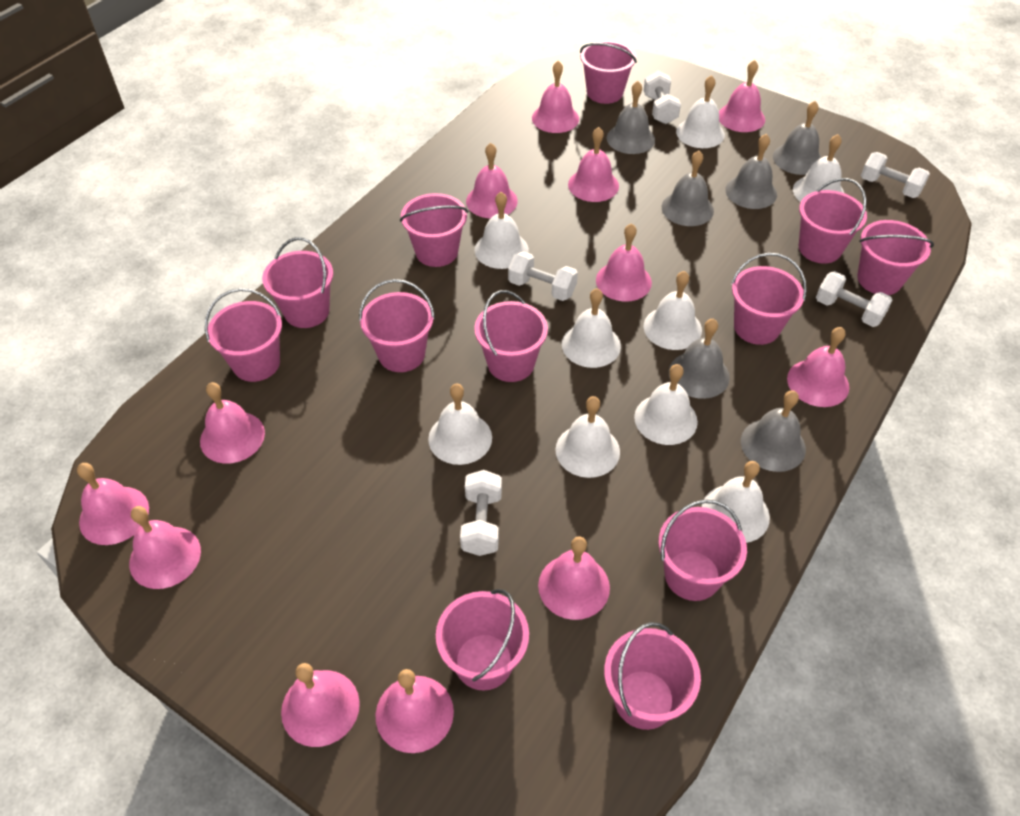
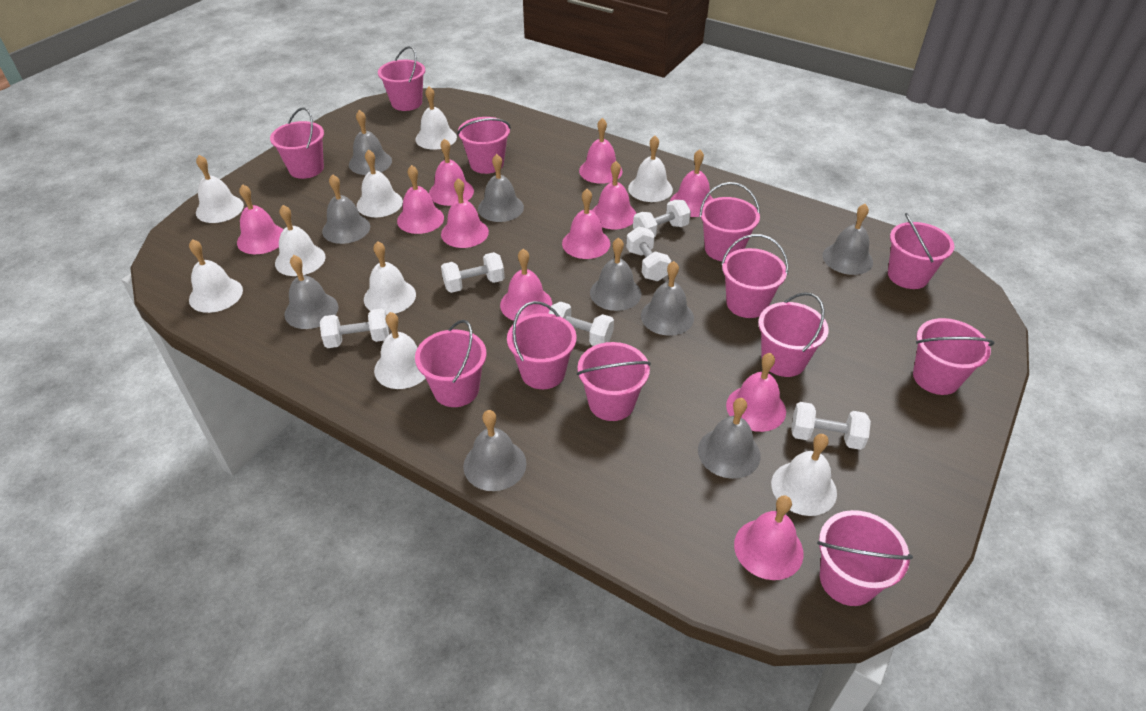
grey bell: [607,81,655,154] [662,151,714,226] [669,319,730,399] [725,134,777,209] [741,390,806,472] [773,101,822,175] = 6 -> [284,255,338,329] [322,174,370,244] [349,110,392,175] [463,410,527,491] [478,154,524,222] [590,237,641,311] [641,261,694,336] [698,398,760,479] [823,204,873,275] = 9
pink bell: [77,463,149,545] [129,506,201,589] [200,382,265,464] [281,663,360,747] [376,669,454,753] [466,143,518,218] [532,61,579,133] [538,536,610,620] [568,127,619,202] [596,223,652,302] [719,60,765,132] [787,327,849,407] = 12 -> [237,184,284,254] [397,165,444,234] [429,139,474,206] [441,178,489,248] [500,249,552,321] [562,189,610,259] [579,118,622,184] [592,161,636,229] [670,149,713,217] [726,353,786,432] [734,495,804,580] = 11
white dumbbell: [460,470,502,556] [508,251,578,301] [643,71,681,124] [816,271,892,327] [861,152,930,198] = 5 -> [320,308,389,348] [441,252,505,293] [548,302,614,346] [626,226,671,281] [633,200,691,237] [791,402,871,450] = 6

